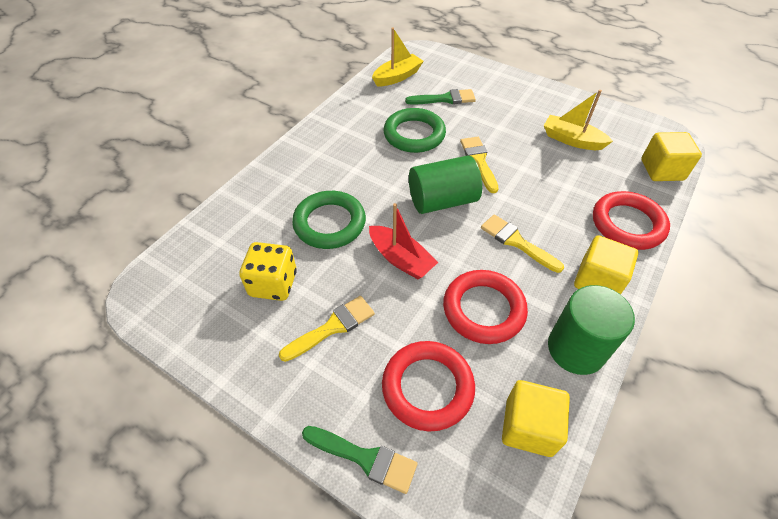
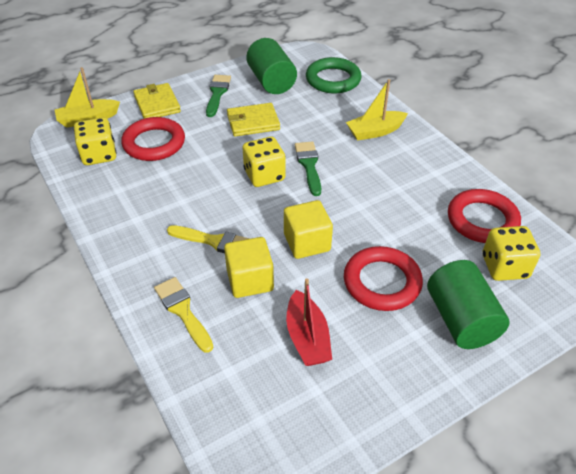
green ring: [292,191,366,249] [384,108,446,153] = 2 -> [306,57,362,93] = 1
yellow brush: [279,296,375,362] [460,137,499,193] [481,214,564,273] = 3 -> [154,277,213,353] [167,225,250,253] = 2
yellow cube: [502,380,570,457] [574,235,638,295] [641,132,702,181] = 3 -> [224,237,274,298] [284,200,333,259] = 2
yellow dice: [239,242,297,301] = 1 -> [74,117,116,165] [243,137,286,187] [483,226,540,281] = 3
yellow wallet: none = 0 -> [133,83,181,119] [227,103,280,137] = 2

